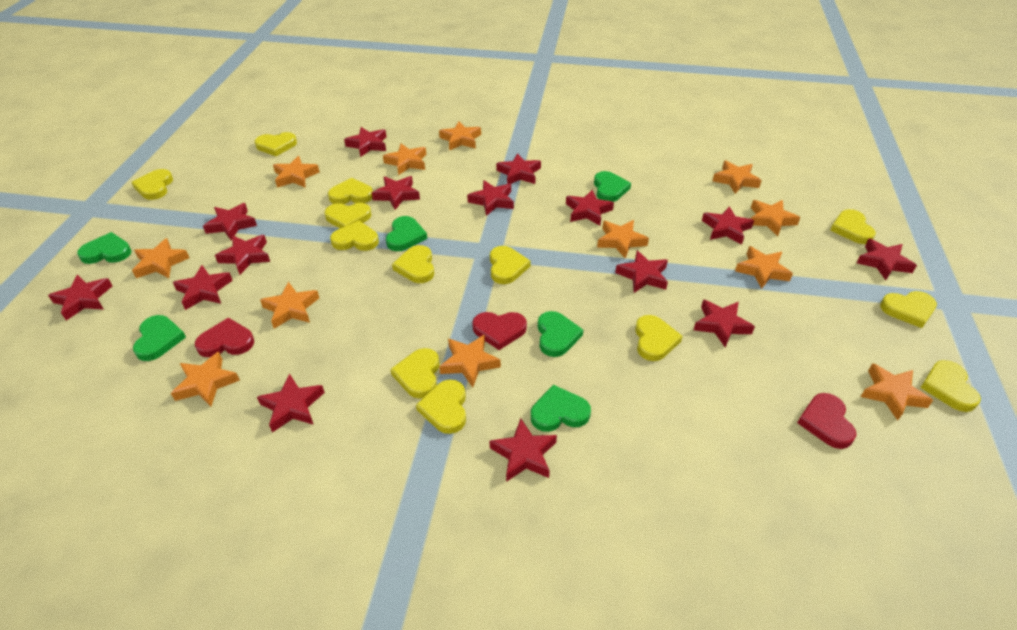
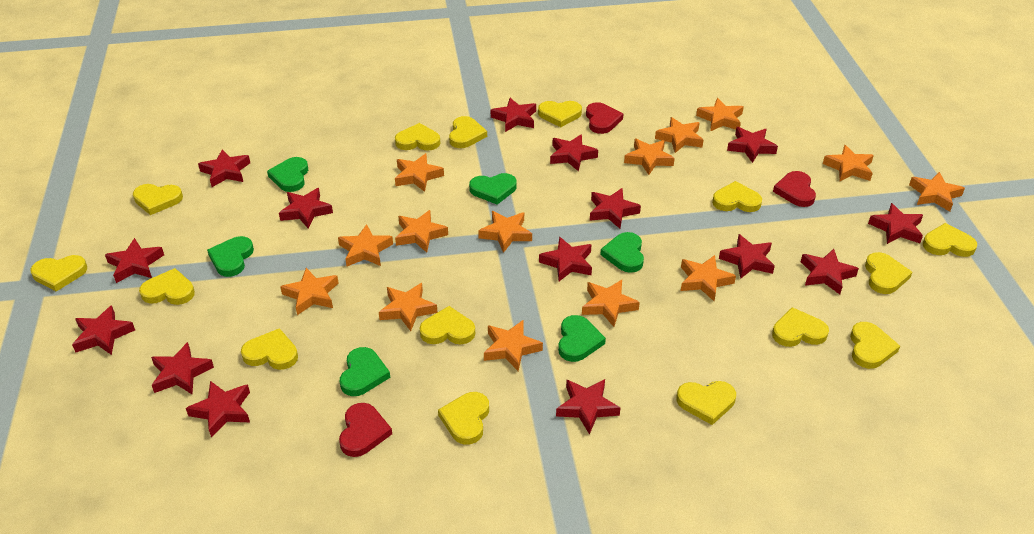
orange star: [132,238,189,278] [171,352,240,407] [260,282,319,329] [273,156,320,188] [383,144,426,175] [439,122,481,150] [439,335,501,387] [597,220,649,259] [713,160,762,194] [735,246,793,289] [751,200,801,236] [861,363,933,421] = 12 -> [280,268,339,315] [338,224,393,266] [379,283,438,331] [395,153,444,192] [395,210,448,253] [478,211,532,253] [484,320,543,371] [582,280,640,327] [624,139,675,175] [655,117,703,153] [681,255,736,301] [696,98,744,132] [823,145,874,181] [909,172,965,212] = 14
yellow heart: [131,169,173,200] [254,132,297,156] [324,203,371,228] [328,178,373,204] [330,221,379,251] [390,348,440,399] [392,245,434,283] [416,379,466,434] [490,246,531,284] [635,315,683,361] [830,209,876,244] [880,291,937,328] [920,360,981,412] = 13 -> [30,255,87,292] [133,184,183,215] [139,268,195,305] [241,328,298,370] [395,123,440,151] [419,306,475,345] [438,392,489,445] [449,116,487,148] [538,101,582,127] [676,381,736,425] [712,181,762,212] [772,307,829,347] [850,322,900,369] [865,252,912,294] [923,223,977,257] = 15

